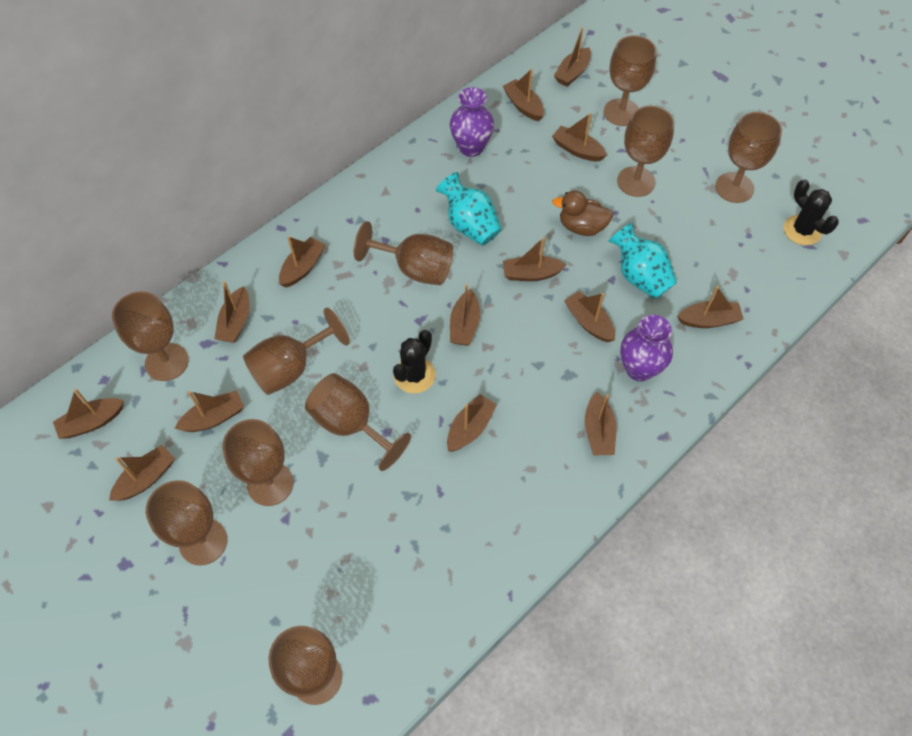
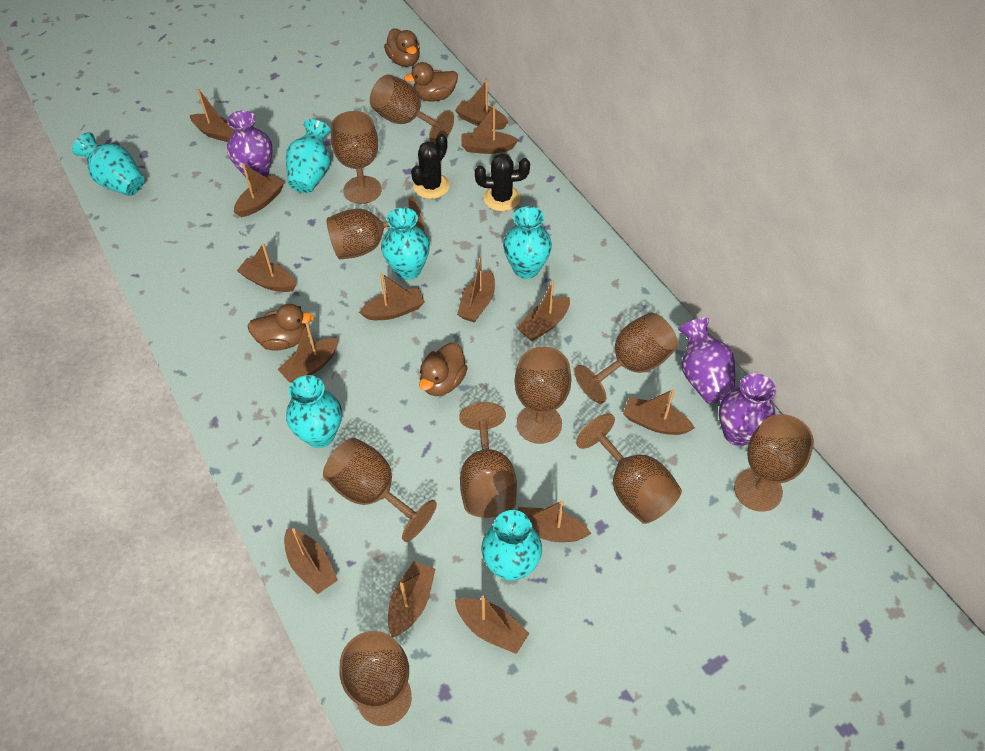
brown duck: [552,191,613,236] = 1 -> [248,304,314,351] [384,28,420,67] [404,62,458,101] [419,343,468,396] = 4
purple vase: [450,87,494,157] [620,315,673,381] = 2 -> [227,110,272,177] [678,317,735,404] [719,373,776,446] = 3
turquoise vase: [436,172,502,246] [608,222,677,299] = 2 -> [72,132,145,196] [286,119,331,193] [286,375,342,448] [381,207,430,280] [481,510,542,581] [503,206,552,279] = 6

